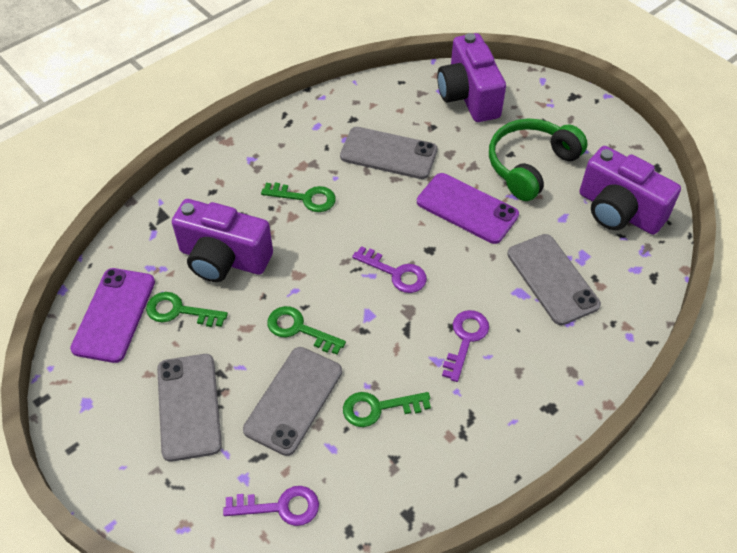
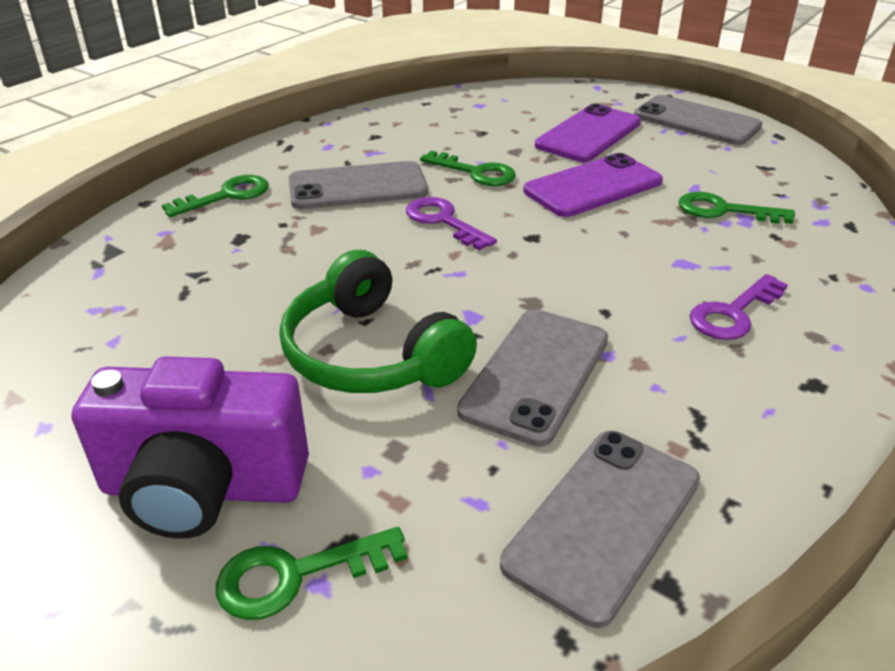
purple camera: [172,199,273,282] [437,33,506,122] [580,146,681,235] = 3 -> [72,356,309,539] = 1
purple key: [223,486,319,526] [352,246,427,293] [442,310,489,382] = 3 -> [406,197,497,250] [690,274,788,340] = 2

